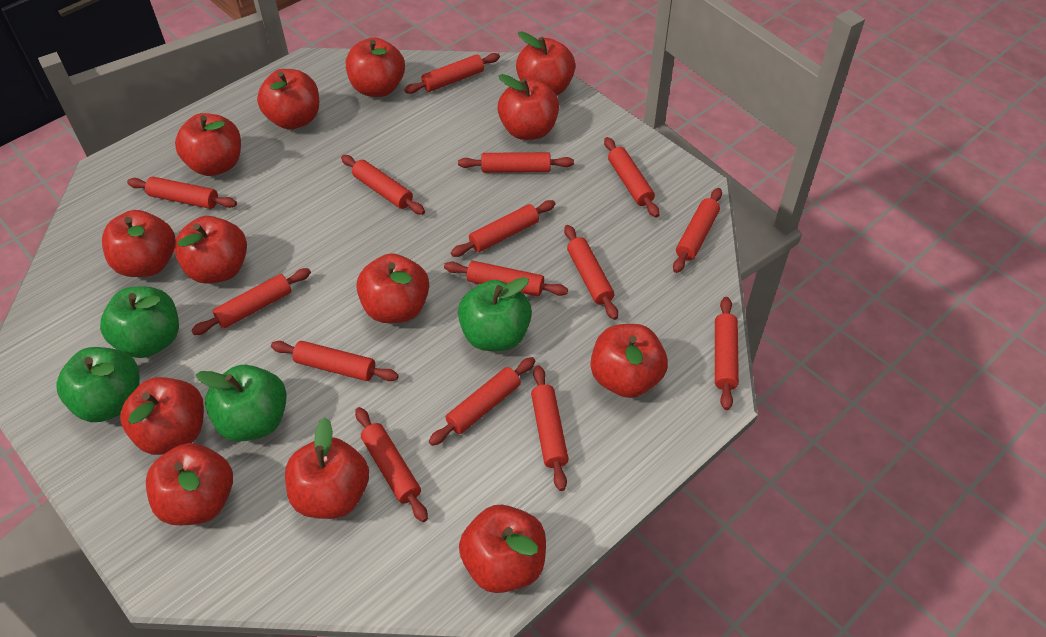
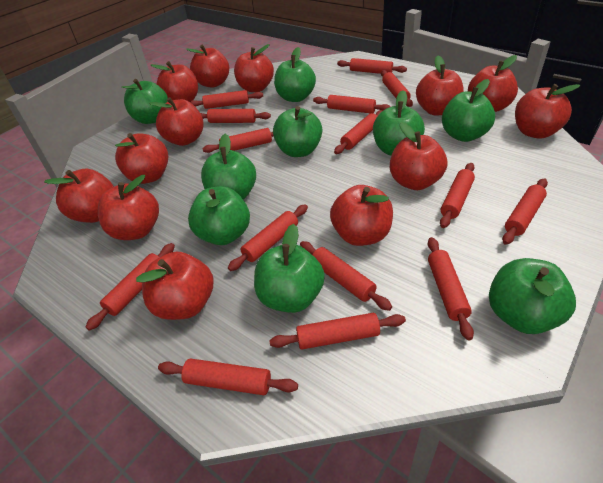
green apple: [56,347,140,422] [100,286,179,358] [196,365,287,442] [458,277,532,351] = 4 -> [122,79,168,124] [188,186,250,245] [201,134,256,200] [254,224,325,313] [273,106,322,157] [274,47,316,102] [373,90,425,155] [442,79,495,142] [489,258,576,334] = 9

